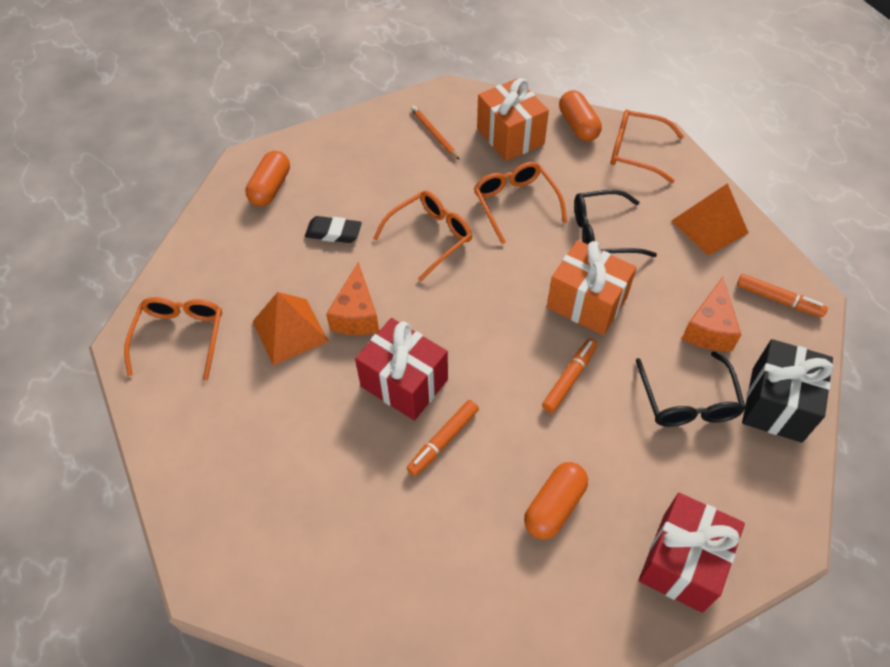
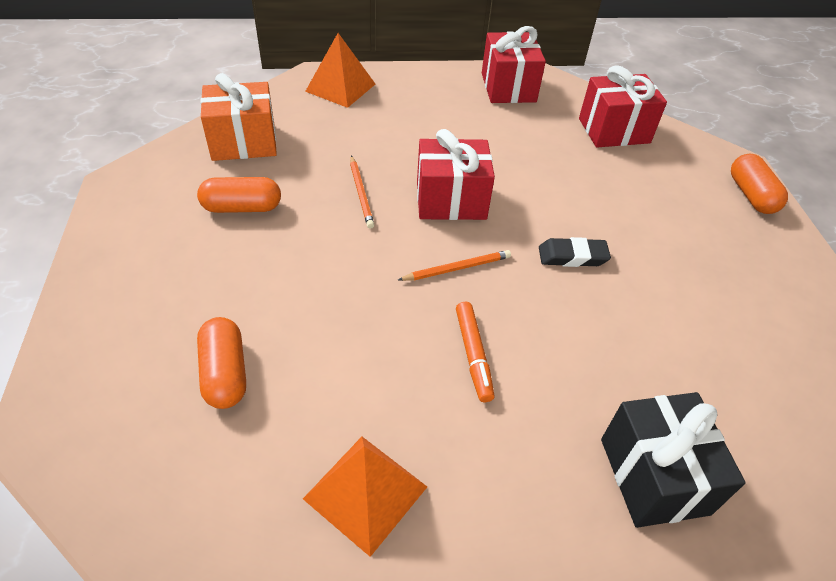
black glasses: [574,190,657,257] [636,352,746,427] = 2 -> none = 0
orange cheese: [326,262,379,335] [682,277,741,351] = 2 -> none = 0
orange gift: [477,78,549,161] [547,240,637,335] = 2 -> [200,73,277,161] = 1
orange glasses: [124,297,222,380] [373,191,472,281] [474,162,567,244] [611,110,684,183] = 4 -> none = 0
orange marker: [407,400,479,476] [542,338,598,413] [737,274,828,317] = 3 -> [456,302,495,402] = 1
orange pencil: [411,106,460,160] = 1 -> [350,156,374,229] [398,250,511,281] = 2
red gift: [355,318,448,421] [638,493,745,613] = 2 -> [417,129,495,220] [482,26,546,103] [579,65,667,147] = 3

